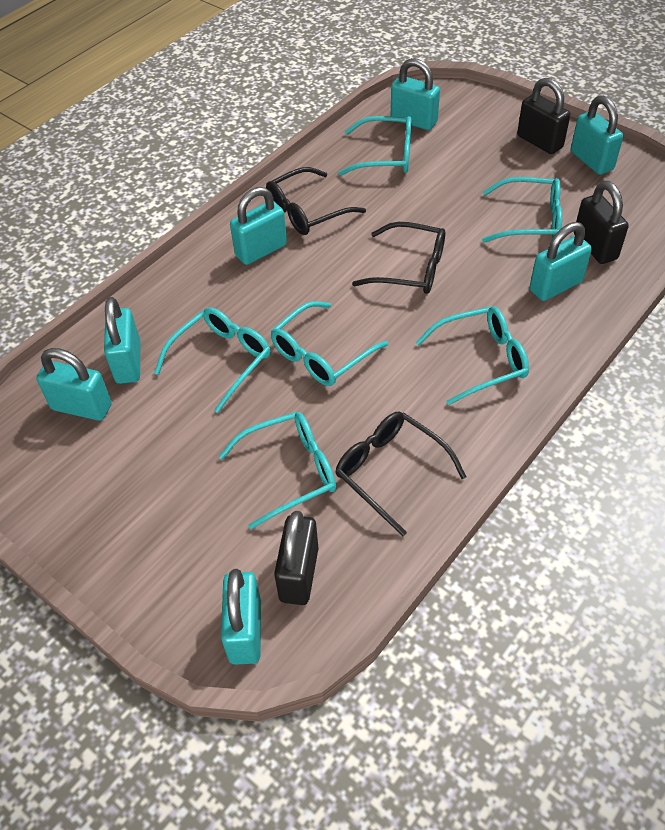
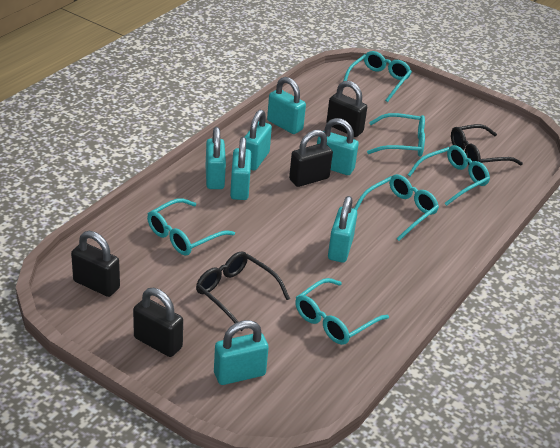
black glasses: [266,167,366,235] [335,412,466,536] [352,222,445,294] = 3 -> [196,251,290,331] [451,124,523,165] = 2
black padlock: [274,511,319,605] [517,78,570,154] [574,181,629,264] = 3 -> [71,231,120,297] [133,288,183,357] [289,130,333,187] [326,81,367,137] = 4

